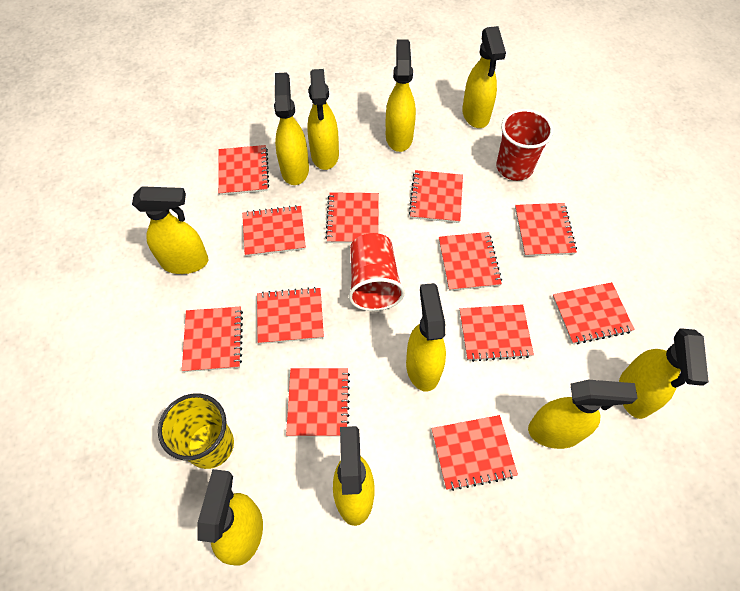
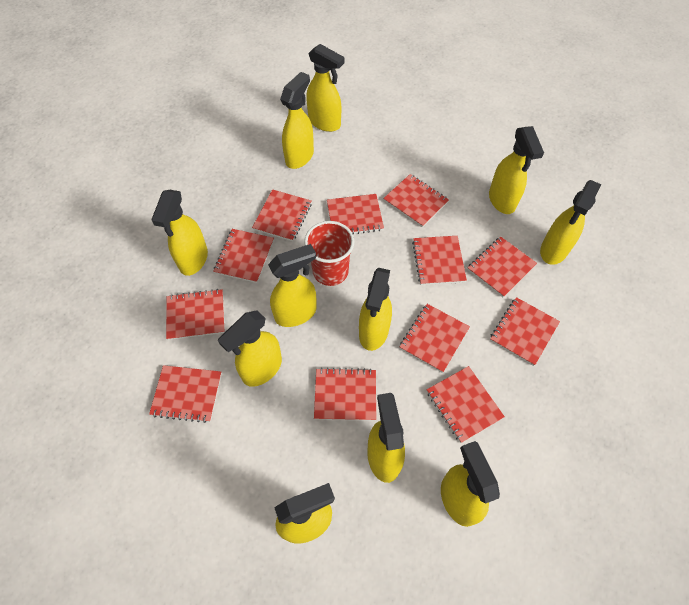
red cup: [349,233,405,311] [496,109,554,181] = 2 -> [304,221,354,286] = 1
yellow cup: [158,393,234,469] = 1 -> none = 0
yellow spray bottle: [132,186,208,274] [198,469,263,566] [274,72,309,185] [307,69,339,170] [333,426,375,526] [386,39,416,152] [406,283,446,392] [462,26,506,128] [528,380,637,449] [619,328,709,419] = 10 -> [151,190,208,276] [218,311,282,387] [268,244,317,327] [274,483,335,543] [280,72,314,169] [306,44,345,132] [359,268,392,351] [367,393,405,483] [441,441,500,527] [489,126,544,214] [540,180,602,265] = 11

